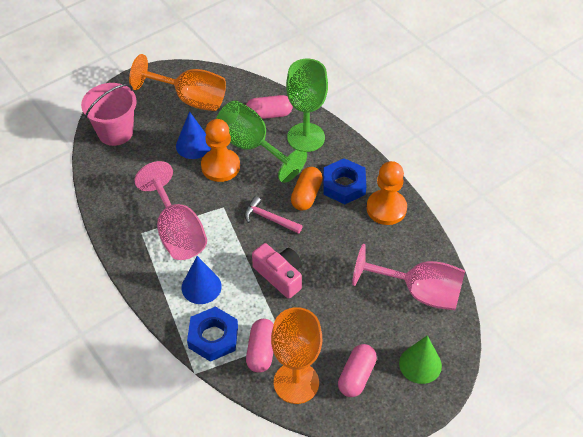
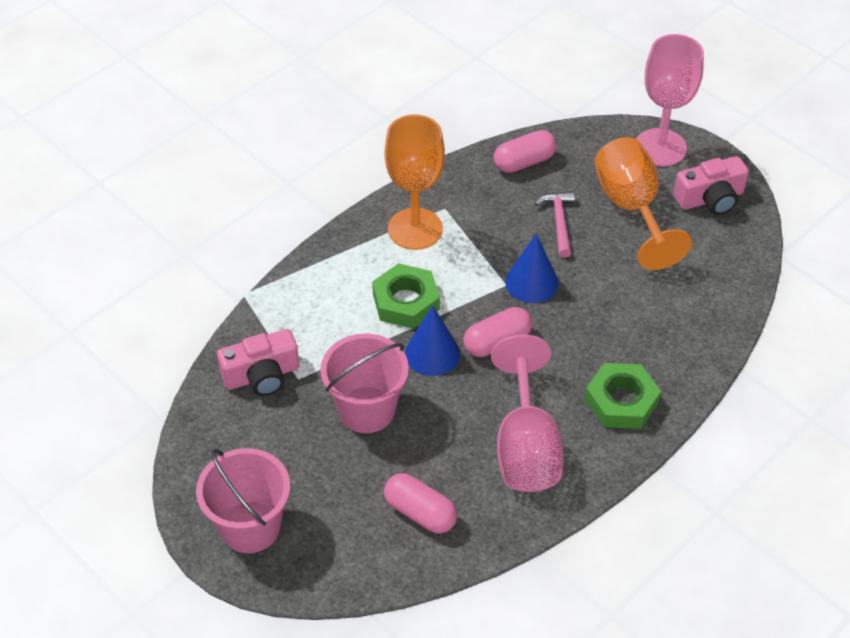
blue nut: [187,306,238,362] [323,158,366,204] = 2 -> none = 0
green cone: [399,335,442,384] = 1 -> none = 0
green goblet: [216,101,307,183] [286,59,328,152] = 2 -> none = 0
green nut: none = 0 -> [372,263,440,329] [585,363,661,429] = 2
orange capsule: [291,167,323,211] = 1 -> none = 0
orange pawn: [201,119,240,182] [366,161,407,225] = 2 -> none = 0
pink bucket: [81,83,137,146] = 1 -> [196,448,290,553] [320,333,409,433] = 2
pink camera: [252,243,302,299] = 1 -> [217,329,299,396] [673,156,749,215] = 2

